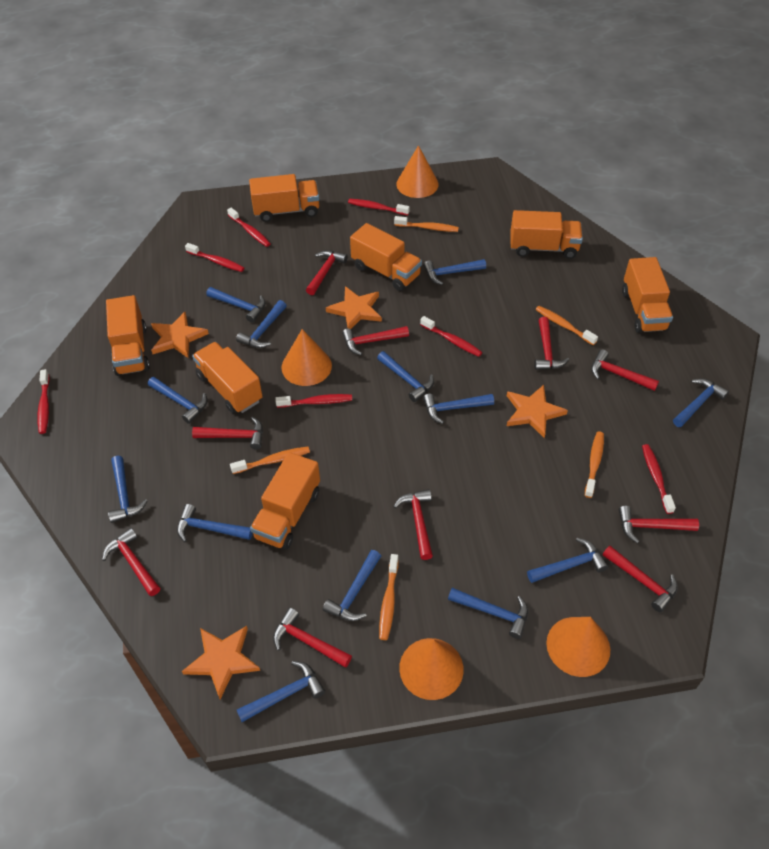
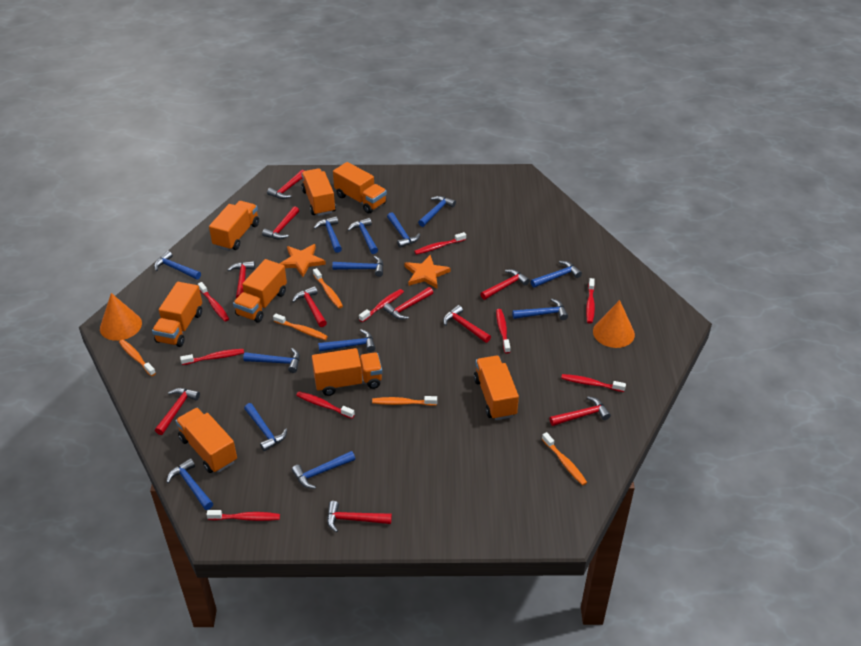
orange cone: [282,329,332,386] [396,145,439,198] [399,638,464,700] [546,617,610,677] = 4 -> [100,293,142,341] [593,300,635,348] = 2
orange star: [151,312,209,358] [182,626,260,699] [326,286,382,329] [507,385,568,438] = 4 -> [280,244,326,277] [404,255,451,288] = 2
orange truck: [106,295,150,376] [192,342,263,413] [249,174,319,222] [250,452,320,550] [350,223,422,291] [510,210,583,259] [622,257,673,333] = 7 -> [152,282,202,347] [176,408,237,473] [209,201,259,251] [233,259,287,323] [301,168,336,216] [312,348,382,396] [333,162,387,213] [474,356,519,420] = 8
red toothbrush: [37,369,50,434] [185,243,244,272] [227,207,271,247] [275,394,352,408] [348,199,410,215] [420,316,482,357] [642,444,676,514] = 7 -> [180,349,244,365] [198,282,229,321] [206,510,280,521] [296,391,355,419] [359,289,404,322] [414,232,466,255] [496,309,510,354] [561,374,626,392] [586,278,595,324] = 9

